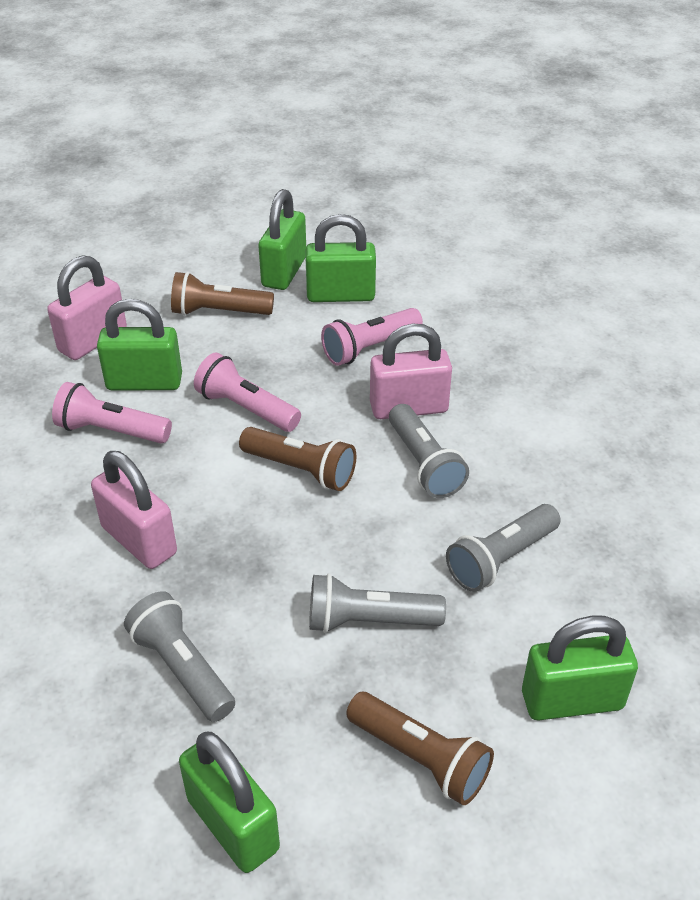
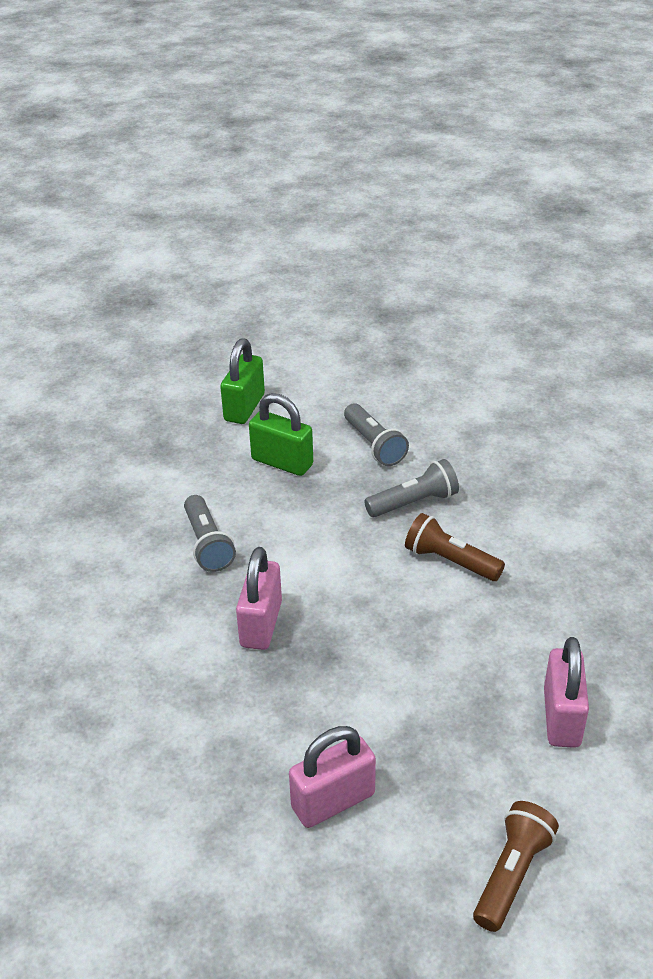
brown flashlight: [171,272,274,316] [239,427,356,491] [346,692,494,805] = 3 -> [405,513,505,581] [473,801,559,932] = 2
green padlock: [97,299,182,390] [179,732,280,873] [258,189,306,290] [306,214,376,302] [522,616,638,721] = 5 -> [220,338,265,424] [249,393,313,476] = 2
grey flashlight: [124,591,235,722] [309,573,446,633] [389,404,469,498] [446,504,561,592] = 4 -> [184,495,236,572] [344,403,409,466] [364,459,459,517] = 3
pink flashlight: [52,382,172,444] [194,352,301,432] [321,308,423,366] = 3 -> none = 0

